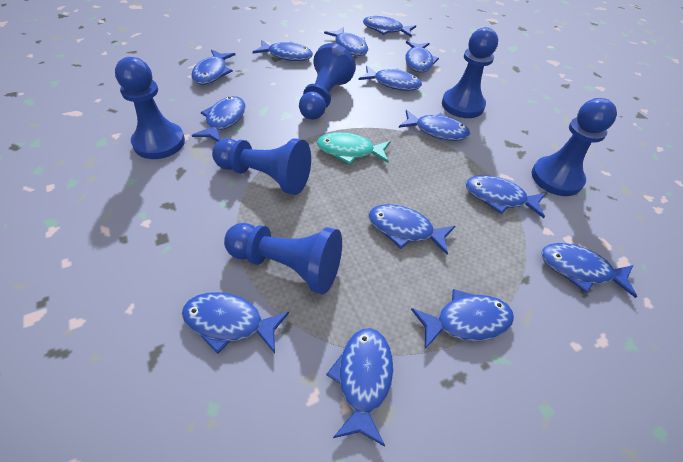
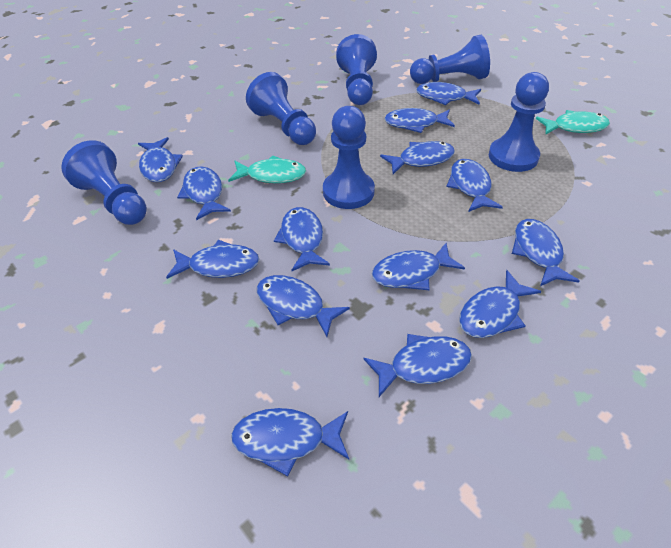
turquoise fish: [317,132,391,165] = 1 -> [228,155,306,183] [536,110,610,135] = 2

